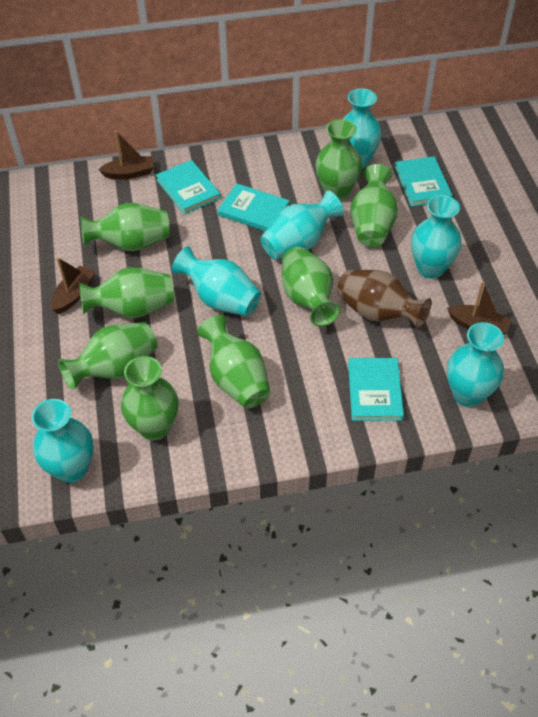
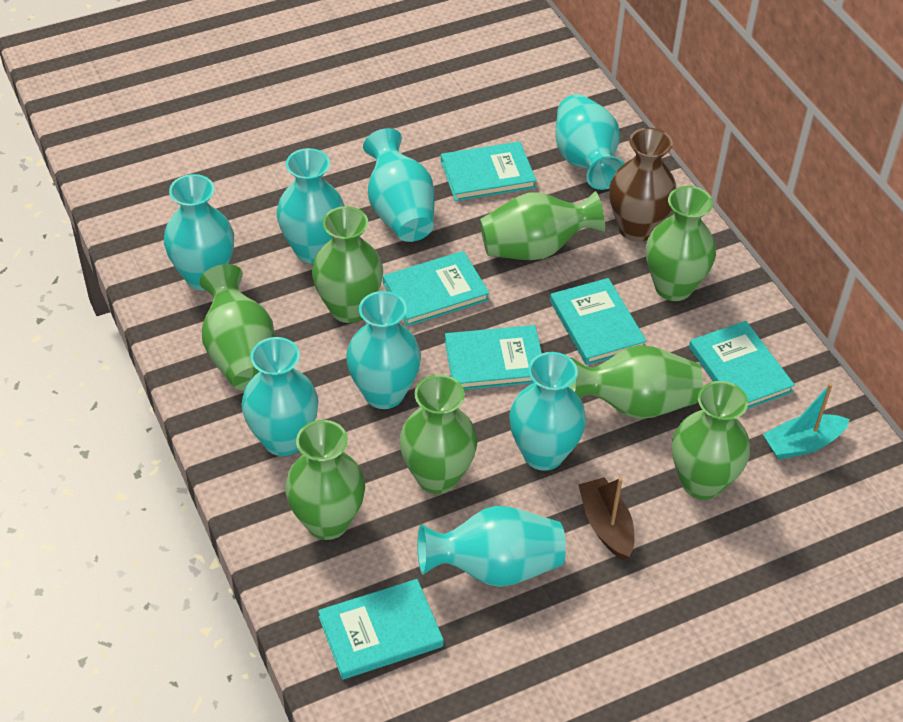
brown boat: [51,257,95,314] [98,131,154,179] [447,281,511,335] = 3 -> [578,477,634,560] = 1
turquoise boat: none = 0 -> [763,383,850,459] = 1
turquoise book: [156,160,221,214] [218,183,290,231] [348,358,404,421] [395,156,453,207] = 4 -> [318,579,444,679] [383,251,490,326] [441,141,537,201] [445,325,542,390] [550,278,647,365] [689,321,795,409] = 6
turquoise vase: [32,399,93,483] [172,246,261,316] [260,190,344,260] [343,88,382,169] [411,195,462,279] [447,322,504,407] = 6 -> [164,174,234,290] [241,337,319,456] [277,148,345,264] [346,291,421,409] [363,128,435,242] [417,506,566,587] [509,352,586,471] [555,94,625,190] = 8

